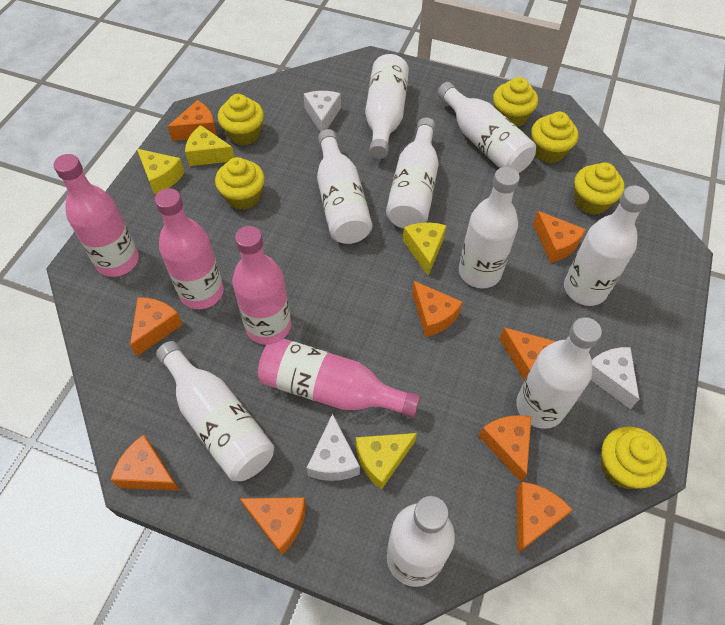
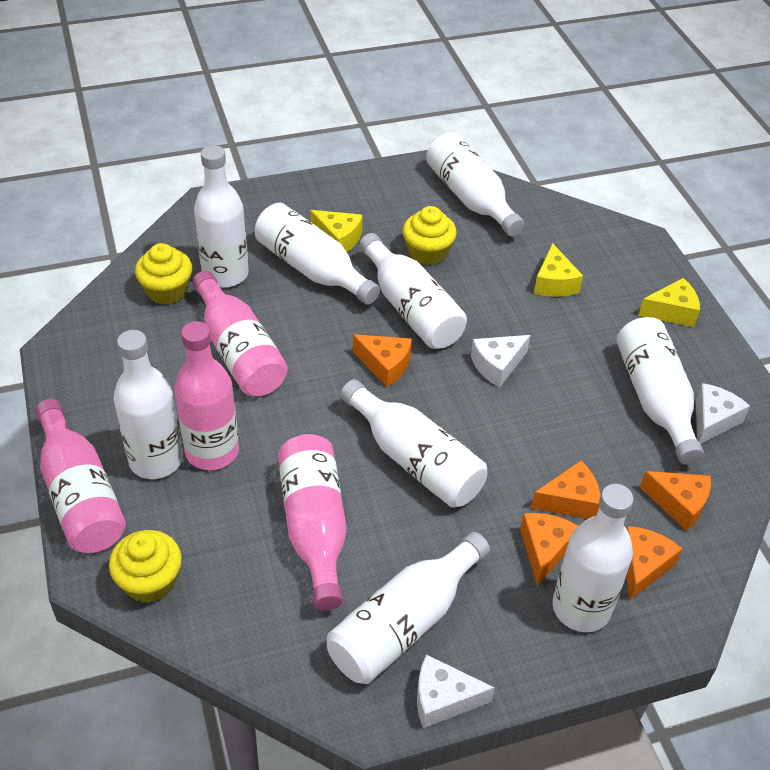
orange cheese: [111,435,180,491] [130,297,183,356] [167,100,217,141] [239,497,306,555] [412,281,463,337] [479,415,531,482] [500,328,556,381] [516,482,572,553] [533,211,586,263] = 9 -> [353,334,412,387] [520,513,578,586] [531,461,601,519] [626,526,683,600] [640,471,711,531] = 5
yellow cheese: [137,149,185,195] [185,125,235,166] [356,433,417,490] [403,222,447,276] = 4 -> [310,210,362,252] [534,243,583,297] [638,278,700,327] = 3
yellow cupcake: [215,157,265,210] [218,94,264,145] [493,77,538,127] [531,112,578,163] [574,163,625,215] [601,426,667,489] = 6 -> [109,530,182,603] [135,243,192,305] [402,206,457,266] = 3

